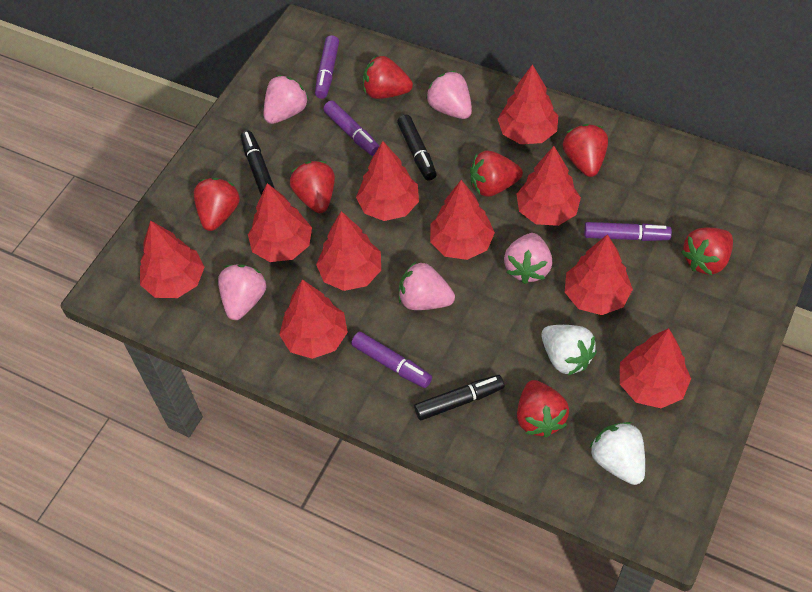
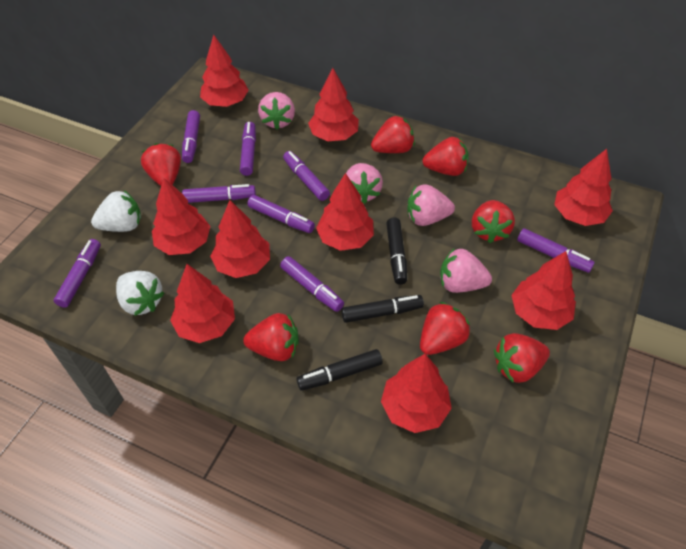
pink strawberry: [218,264,266,320] [264,75,309,124] [399,262,455,310] [426,71,472,119] [504,233,552,284] = 5 -> [258,92,295,130] [346,163,383,204] [407,184,455,226] [440,248,492,293] = 4
purple marker: [315,35,339,99] [323,101,379,156] [351,332,432,388] [584,222,672,241] = 4 -> [53,239,101,308] [182,110,200,163] [182,184,256,203] [240,122,256,176] [248,195,315,233] [280,256,344,312] [283,151,330,201] [517,228,595,273] = 8
red tree: [140,220,205,298] [248,183,312,262] [279,279,348,359] [316,211,381,291] [356,141,419,221] [430,180,495,260] [498,64,559,144] [516,146,581,226] [565,234,633,315] [620,328,691,408] = 10 -> [152,178,210,255] [170,264,235,343] [200,34,249,107] [210,200,270,278] [308,68,359,141] [316,173,374,251] [381,354,452,433] [511,251,576,330] [554,149,613,226] = 9

